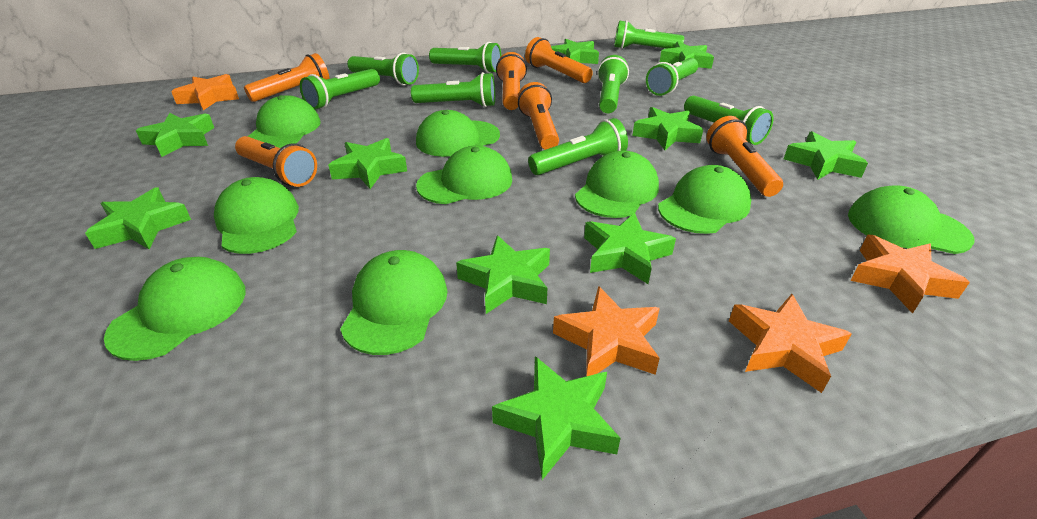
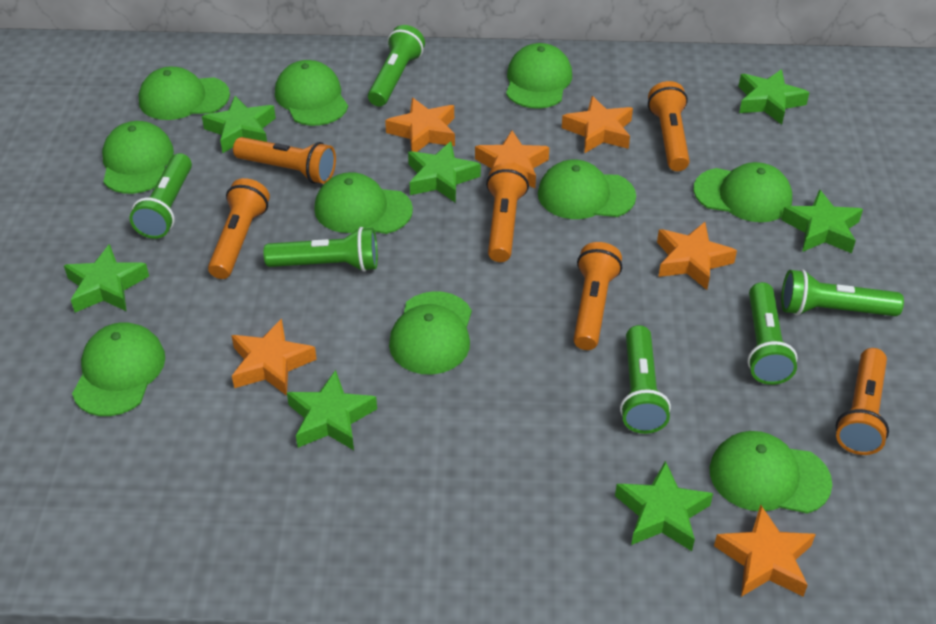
green cap: [104,257,246,361] [214,177,299,254] [247,95,320,148] [340,250,448,355] [416,110,500,157] [416,145,512,204] [575,151,659,218] [658,165,752,234] [848,185,975,254] = 9 -> [72,322,165,416] [102,121,174,194] [138,67,230,120] [275,60,348,126] [314,172,413,234] [389,291,472,375] [506,43,572,109] [538,160,636,219] [694,162,792,222] [710,431,832,514] = 10
green flashlight: [300,69,380,109] [347,52,419,85] [411,72,495,107] [429,42,502,73] [528,118,628,175] [597,55,629,113] [614,20,684,49] [646,58,698,96] [684,96,773,145] = 9 -> [129,153,192,239] [264,227,378,272] [368,25,425,107] [620,325,671,434] [748,282,798,385] [781,269,904,316] = 6
green star: [85,188,191,249] [136,113,214,157] [328,138,407,189] [456,235,550,314] [492,356,621,480] [551,39,599,64] [584,213,676,284] [632,107,703,150] [660,42,714,69] [784,131,868,180] = 10 -> [64,244,149,312] [202,96,276,153] [287,370,377,450] [408,141,481,203] [615,461,713,551] [738,69,810,125] [781,189,863,253] = 7
orange star: [171,74,239,110] [553,286,660,376] [729,294,852,393] [850,235,970,313] = 4 -> [231,319,317,396] [385,98,455,152] [475,130,549,188] [562,96,633,154] [657,222,737,290] [714,504,816,597] = 6

